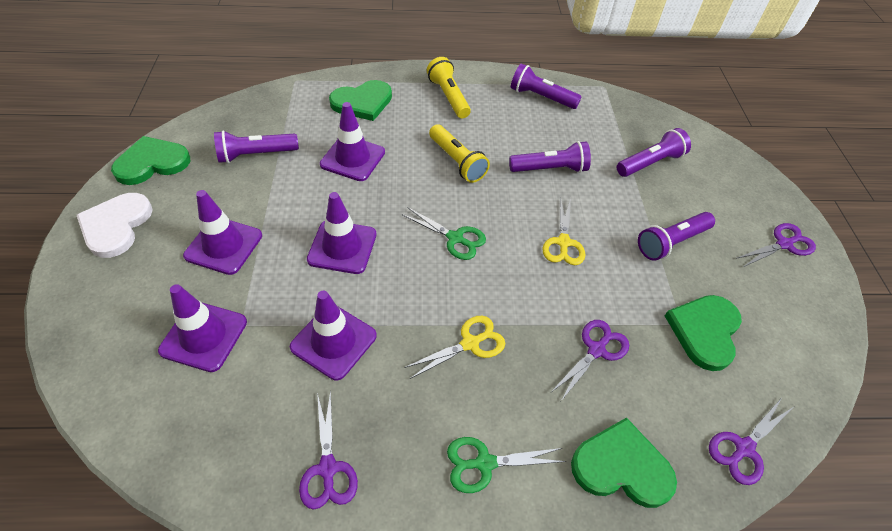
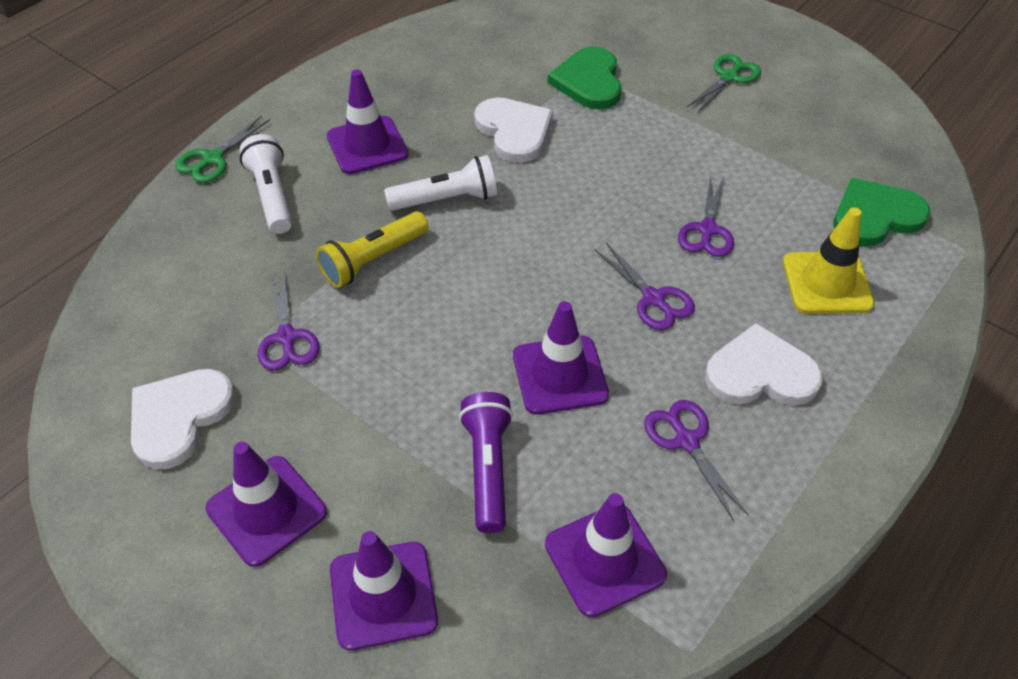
green heart: [111,136,190,185] [329,80,392,121] [571,417,677,508] [665,295,742,371] = 4 -> [548,47,622,109] [834,178,930,247] = 2
purple flashlight: [214,130,299,163] [509,141,591,173] [511,63,582,109] [617,128,691,177] [638,212,715,261] = 5 -> [459,392,513,533] = 1
white flashlight: none = 0 -> [239,134,292,234] [384,155,497,211] = 2
white heart: [77,193,152,258] = 1 -> [131,369,235,470] [474,97,553,163] [705,323,823,405] = 3
yellow flashlight: [427,57,471,118] [429,124,490,183] = 2 -> [316,211,429,288] = 1
yellow scissors: [404,316,505,379] [542,197,585,265] = 2 -> none = 0
yellow traffic cone: none = 0 -> [783,207,875,314] = 1

